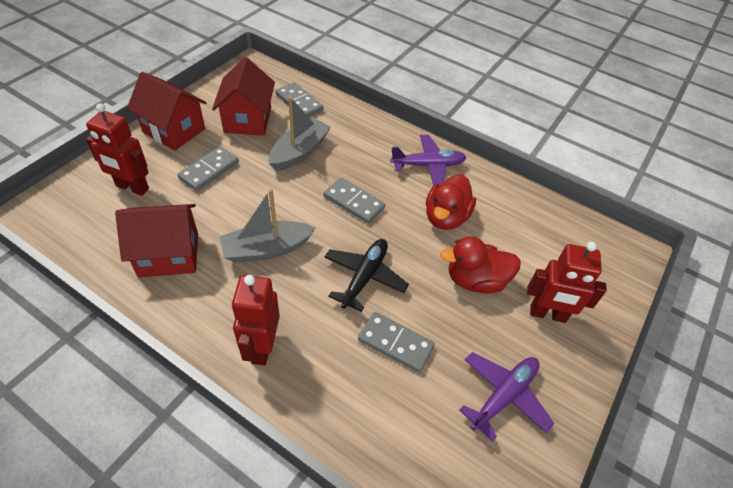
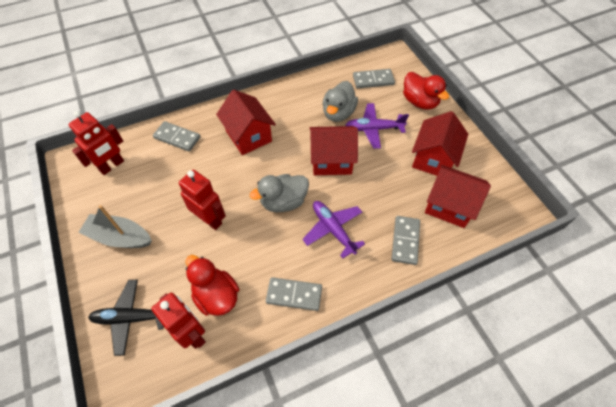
grey boat: [220,189,316,263] [269,97,331,171] = 2 -> [79,205,152,248] = 1
grey duck: none = 0 -> [250,174,309,212] [323,81,358,122] = 2
red house: [115,204,198,278] [127,72,207,151] [212,57,275,136] = 3 -> [216,90,276,155] [310,126,358,175] [412,111,468,176] [425,165,491,228] = 4

